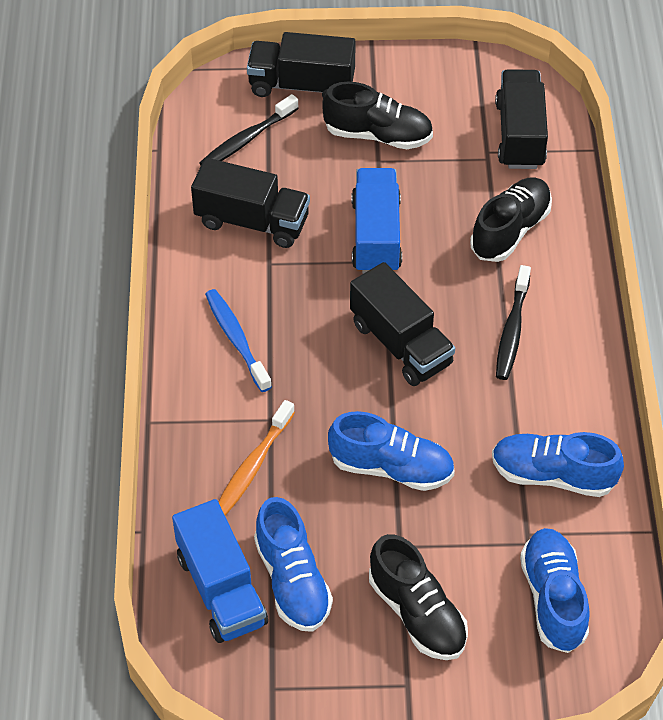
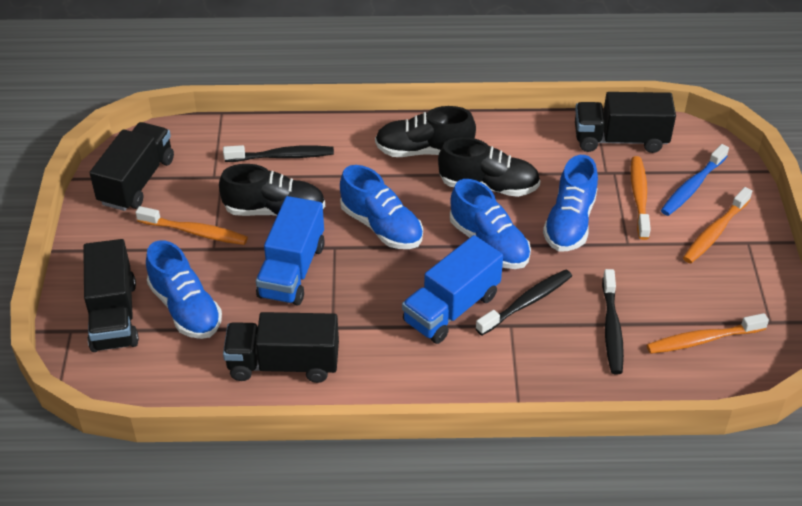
black toothbrush: [199,94,299,165] [496,265,531,380] = 2 -> [223,145,334,162] [475,270,572,335] [602,269,624,374] = 3
orange toothbrush: [218,400,295,516] = 1 -> [135,206,248,245] [630,156,651,240] [647,313,769,354] [683,187,752,263] = 4

